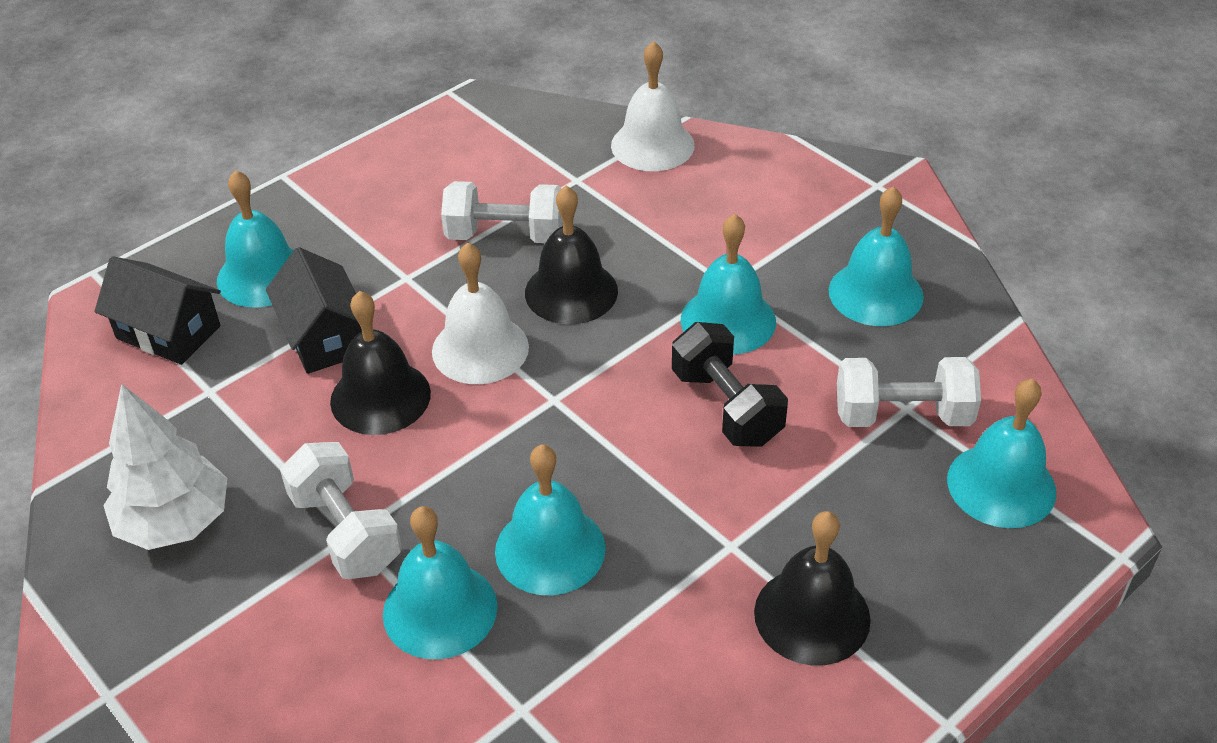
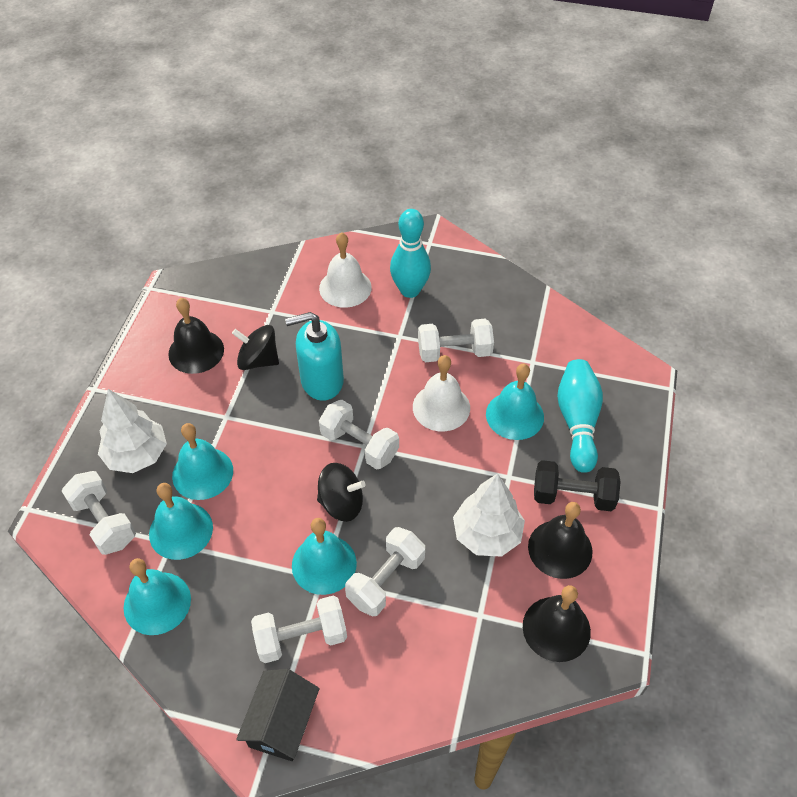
black house: [95,256,221,365] [266,247,362,374] = 2 -> [236,669,320,761] = 1
black spinning top: none = 0 -> [232,325,279,370] [317,463,366,522] = 2
turquoise bell: [217,170,294,308] [383,506,497,659] [495,445,606,595] [681,214,776,355] [829,186,924,326] [947,379,1056,528] = 6 -> [124,558,191,635] [149,483,213,560] [172,423,233,500] [292,518,357,595] [486,364,544,440] = 5
turquoise bowling pin: none = 0 -> [390,209,431,298] [557,359,603,473] = 2
turquoise soap dispenser: none = 0 -> [285,312,344,401] = 1
white dumbbell: [280,442,402,579] [441,181,563,243] [837,357,981,427] = 3 -> [62,471,136,555] [251,596,347,663] [319,400,399,470] [345,527,425,617] [418,319,494,362] = 5
white tree: [103,384,227,550] = 1 -> [98,389,167,473] [453,473,525,557] = 2

